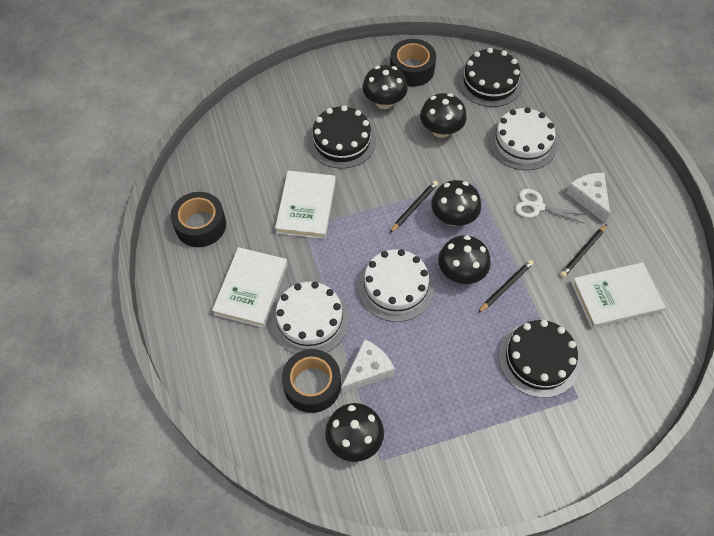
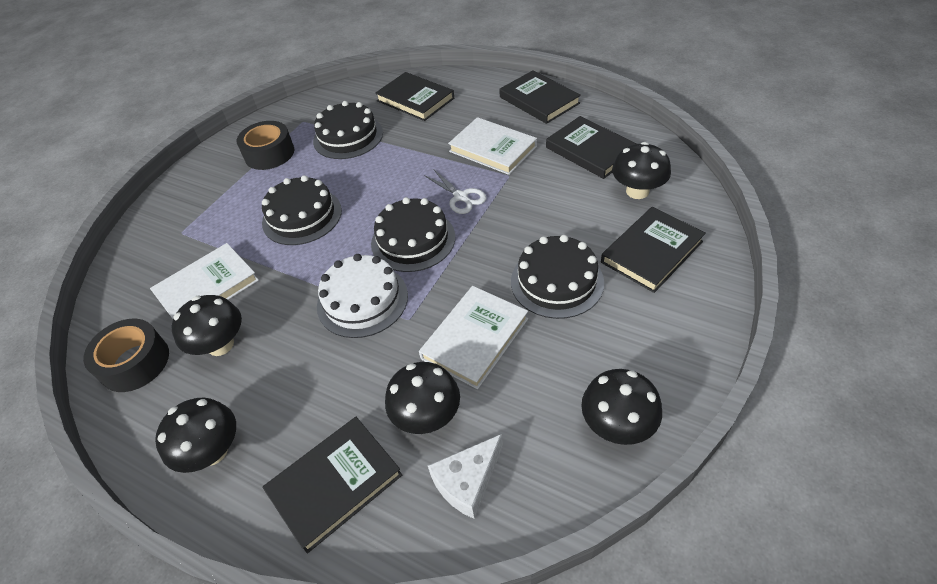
black book: none = 0 -> [263,417,402,554] [375,72,454,121] [499,70,581,124] [546,116,637,179] [601,207,706,293] = 5
black cake: [308,105,376,169] [458,48,523,107] [499,320,580,398] = 3 -> [262,175,342,245] [313,101,383,159] [371,197,455,272] [511,235,604,319] = 4
black pencil: [390,181,438,233] [478,260,534,313] [560,224,607,278] = 3 -> none = 0
black tape: [171,192,226,247] [282,349,341,413] [390,39,436,87] = 3 -> [83,319,169,392] [237,121,294,170] = 2
white cake: [271,282,349,354] [358,249,434,322] [489,107,557,170] = 3 -> [317,254,408,338] = 1
white cheese: [341,339,395,394] [567,173,610,223] = 2 -> [428,434,503,519] = 1

